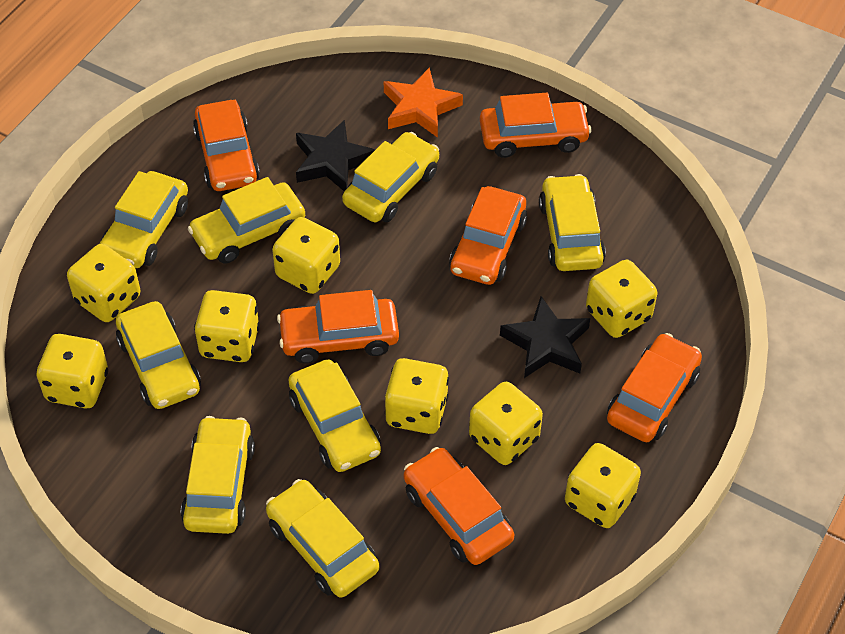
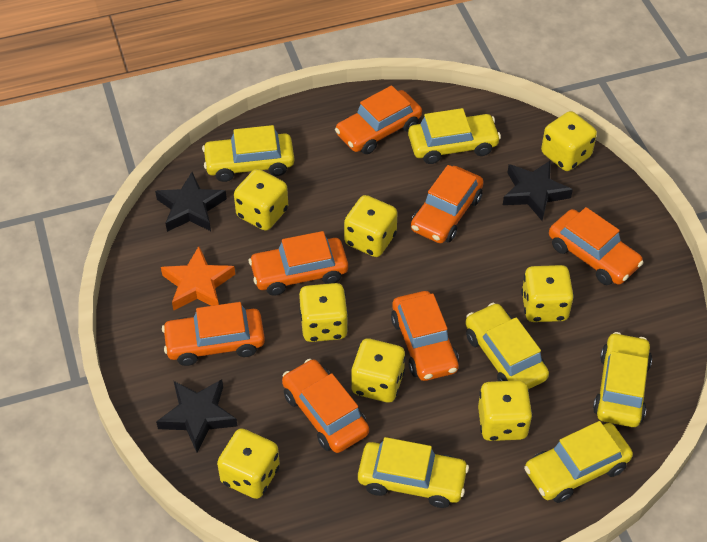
black star: [296,120,375,191] [500,296,590,378] = 2 -> [155,172,227,232] [156,379,237,452] [503,160,573,221] = 3
orange car: [193,100,260,191] [277,290,399,363] [404,447,514,565] [449,186,527,285] [480,93,592,158] [607,333,702,442] = 6 -> [162,302,265,366] [249,231,348,296] [282,359,369,453] [335,85,422,154] [391,291,459,381] [411,165,484,243] [549,207,644,285] = 7
yellow car: [100,171,188,268] [116,301,201,409] [181,416,255,534] [188,177,305,263] [266,479,379,598] [288,359,381,472] [342,132,439,222] [539,174,606,271] = 8 -> [202,125,294,182] [358,437,469,508] [408,108,501,164] [465,303,549,389] [524,421,633,503] [593,332,652,427] = 6

